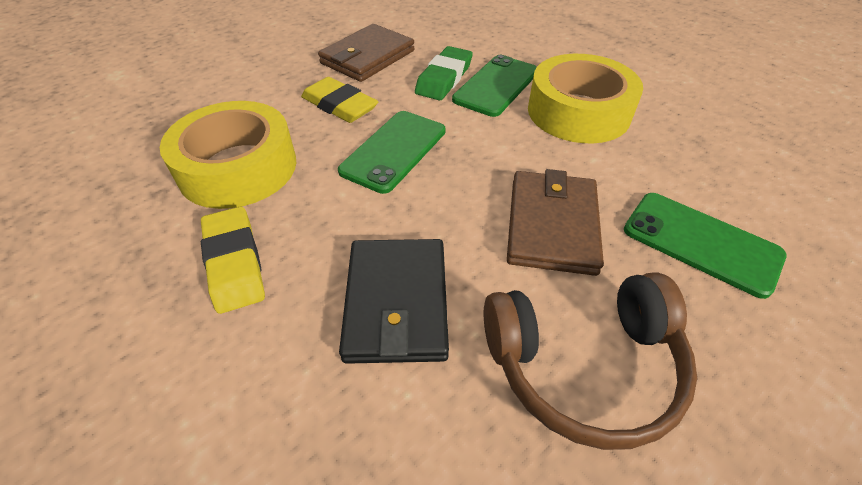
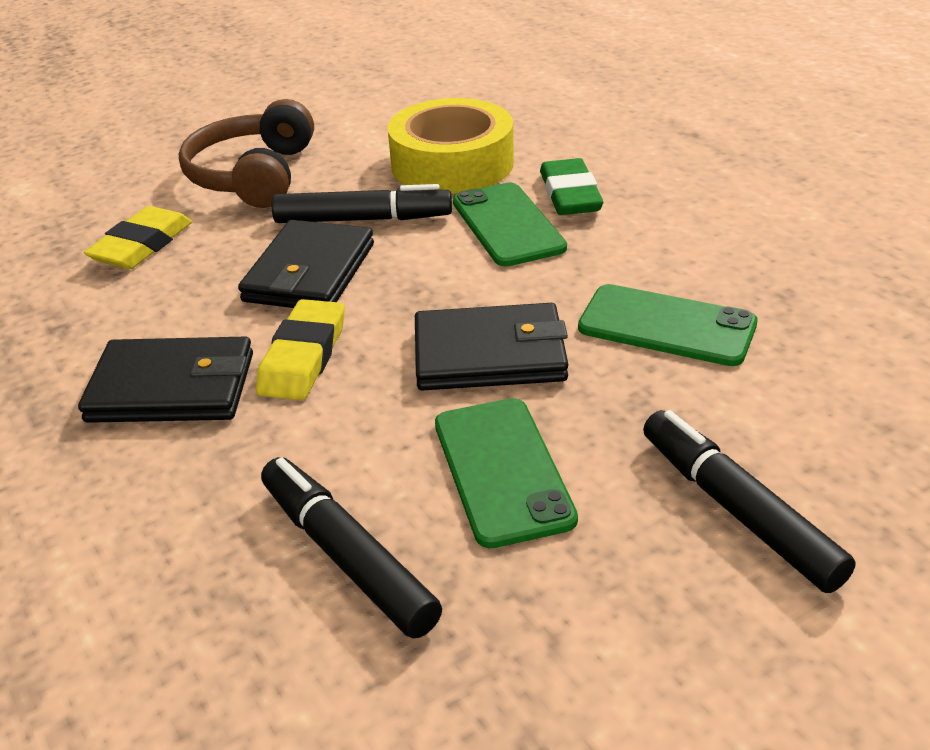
black marker: none = 0 -> [261,457,442,639] [271,184,452,223] [643,410,856,593] = 3
black wallet: [339,239,449,364] = 1 -> [78,337,253,423] [238,220,374,308] [415,303,568,391] = 3
brown wallet: [318,24,415,82] [507,169,604,276] = 2 -> none = 0
yellow tape: [160,101,296,209] [528,54,643,143] = 2 -> [388,98,514,194] = 1

